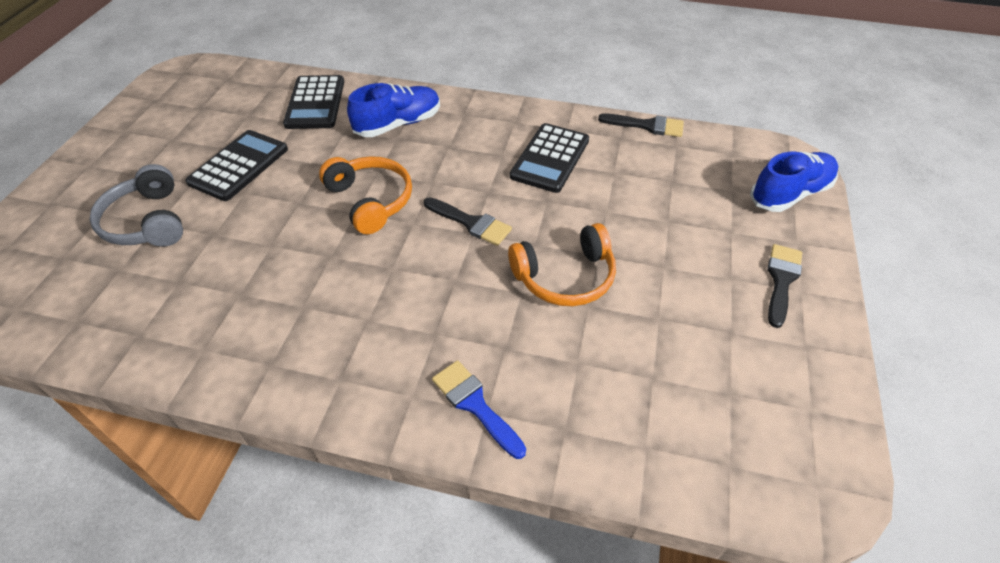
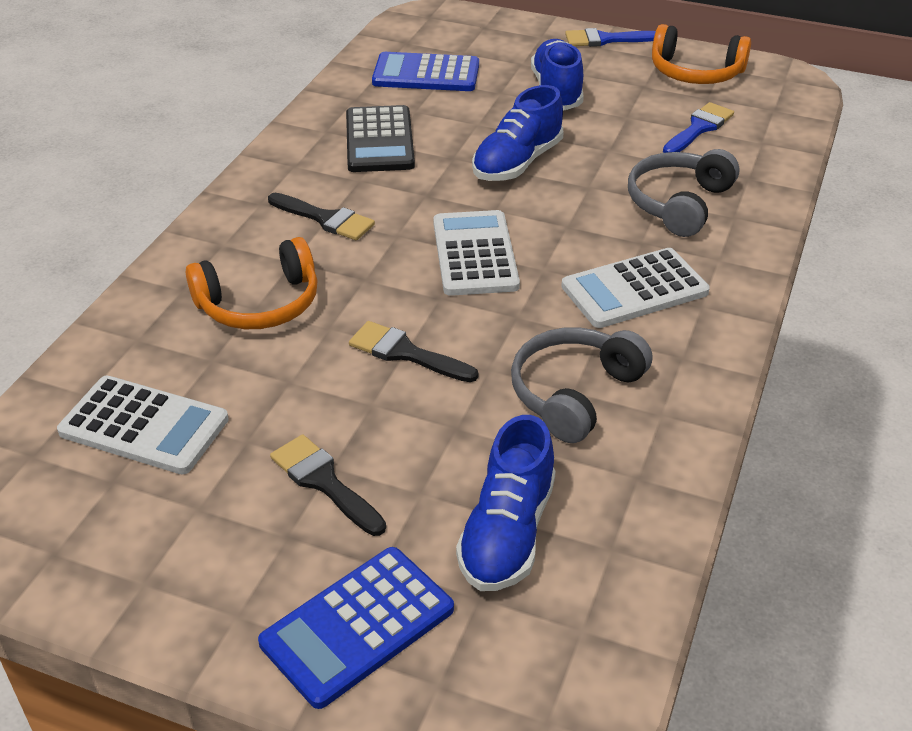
black calculator: [185,130,288,201] [283,75,344,129] [510,123,589,193] = 3 -> [346,105,415,172] = 1
blue brush: [432,360,526,459] = 1 -> [565,28,656,47] [663,102,734,153] = 2
blue calculator: none = 0 -> [258,547,454,709] [372,52,479,91] = 2
blue shoe: [347,83,440,137] [750,151,838,212] = 2 -> [456,415,556,591] [472,85,564,181] [531,39,584,110] = 3
grey headphones: [89,164,183,247] = 1 -> [511,327,652,443] [628,149,739,237] = 2
white calculator: none = 0 -> [57,376,229,475] [433,210,520,296] [561,248,710,328] = 3

